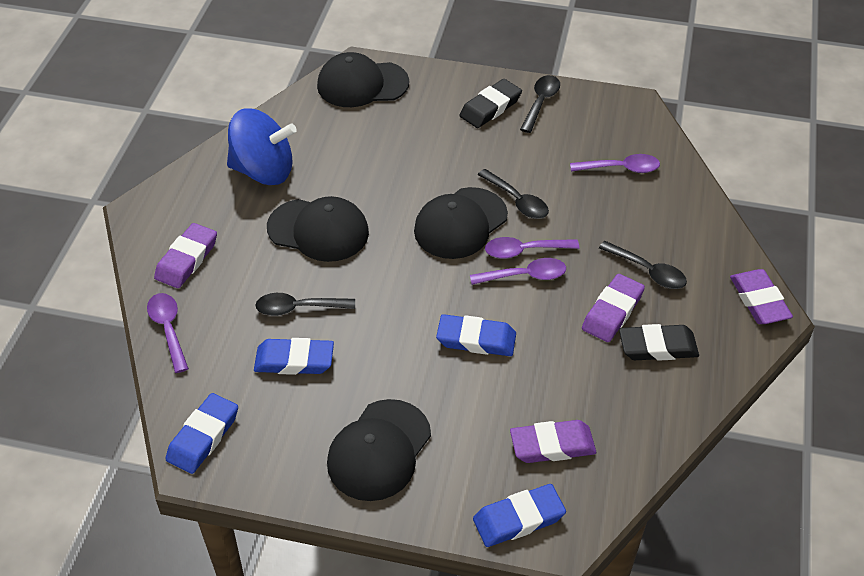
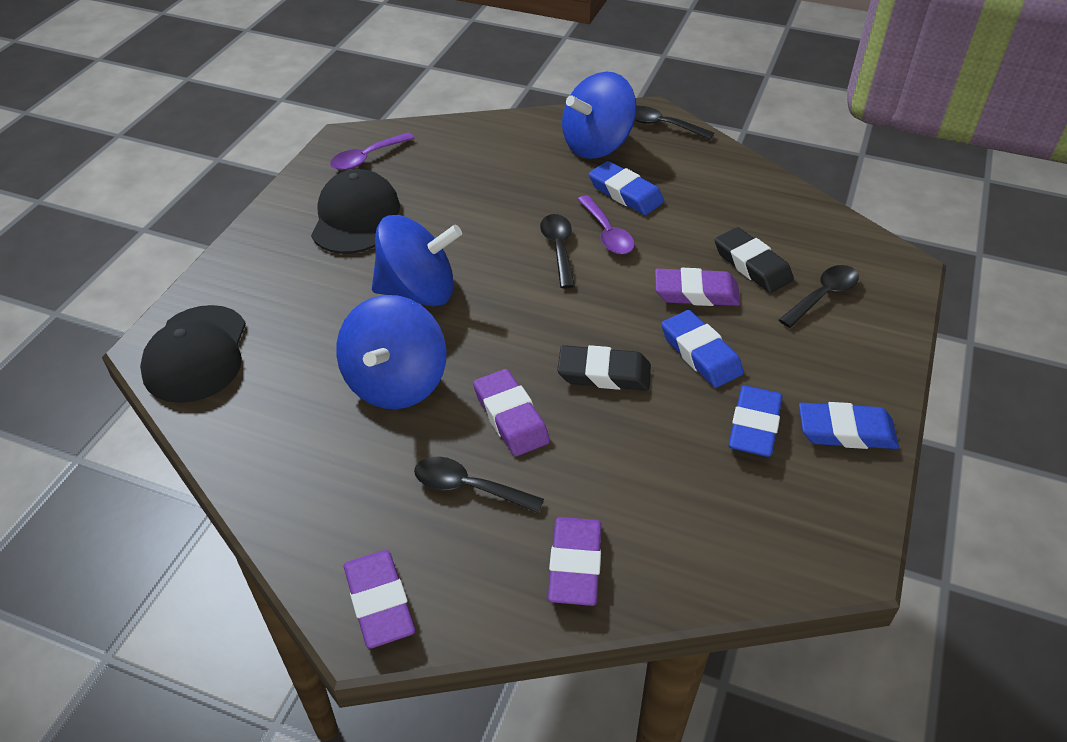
black cap: [267,196,369,262] [317,52,409,107] [327,399,431,501] [414,187,508,259] = 4 -> [140,305,246,403] [311,169,400,254] = 2
blue spinning top: [227,108,297,185] = 1 -> [336,295,446,409] [372,215,462,306] [562,72,637,159] = 3
purple spoon: [147,293,189,373] [470,258,566,285] [485,237,579,259] [570,154,660,173] = 4 -> [330,132,415,170] [577,195,635,254] = 2

